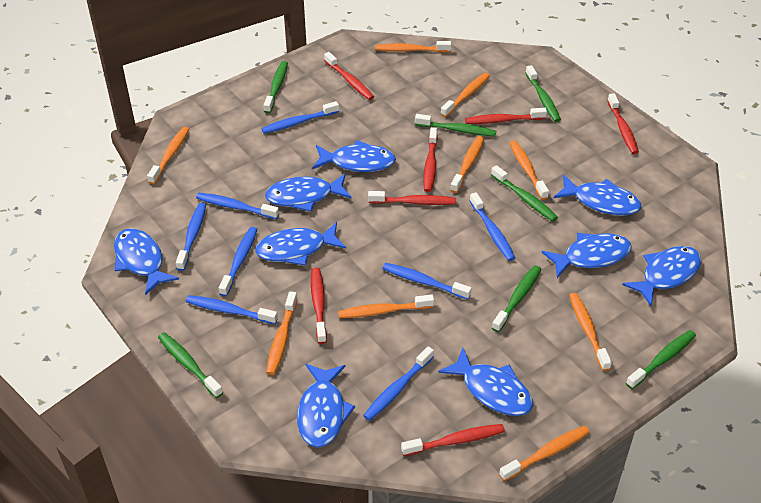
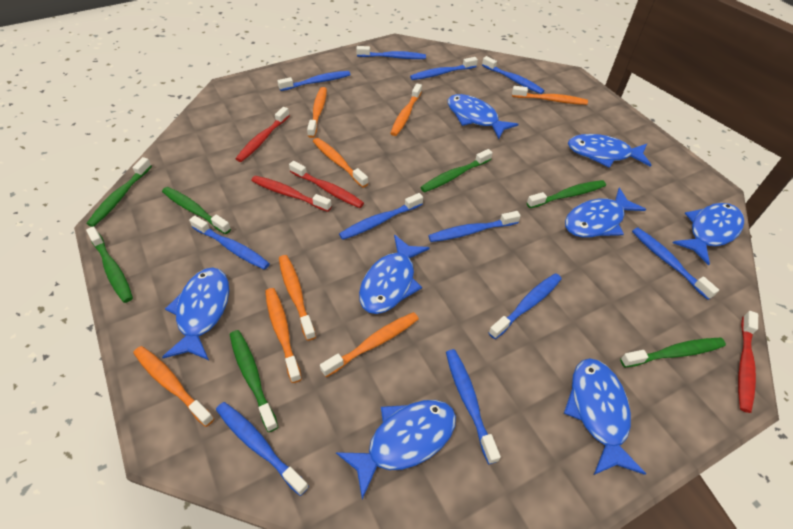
blue fish: [114,228,179,295] [255,222,346,266] [265,173,352,211] [297,364,355,448] [313,140,396,172] [438,348,533,416] [542,233,632,278] [554,175,641,216] [622,246,701,306] = 9 -> [162,268,229,360] [336,400,456,499] [359,234,430,314] [448,94,518,139] [564,358,646,475] [565,188,646,238] [568,134,651,168] [673,203,744,265] = 8
blue toothbrush: [176,203,206,271] [186,295,278,324] [196,193,279,219] [219,227,257,296] [262,101,339,134] [363,347,434,421] [382,263,471,300] [470,192,515,261] = 8 -> [189,216,270,270] [216,402,309,496] [278,71,351,91] [339,193,423,240] [356,46,426,59] [410,57,478,80] [428,211,521,242] [446,349,501,464] [482,56,545,94] [489,273,561,339] [632,228,719,300] = 11
orange toothbrush: [147,127,189,184] [266,291,297,375] [338,294,434,318] [375,41,451,52] [441,73,490,117] [450,136,484,193] [499,426,590,481] [510,141,549,200] [569,293,612,371] = 9 -> [133,346,215,427] [265,288,302,383] [279,255,316,341] [307,87,327,138] [313,138,368,188] [320,312,419,377] [390,84,422,136] [512,86,588,105] = 8
red toothbrush: [311,268,327,344] [324,52,374,100] [368,191,456,205] [401,424,505,456] [423,127,438,192] [465,108,547,124] [607,93,639,154] = 7 -> [236,107,290,162] [251,176,332,212] [289,161,364,208] [738,311,758,413] = 4

